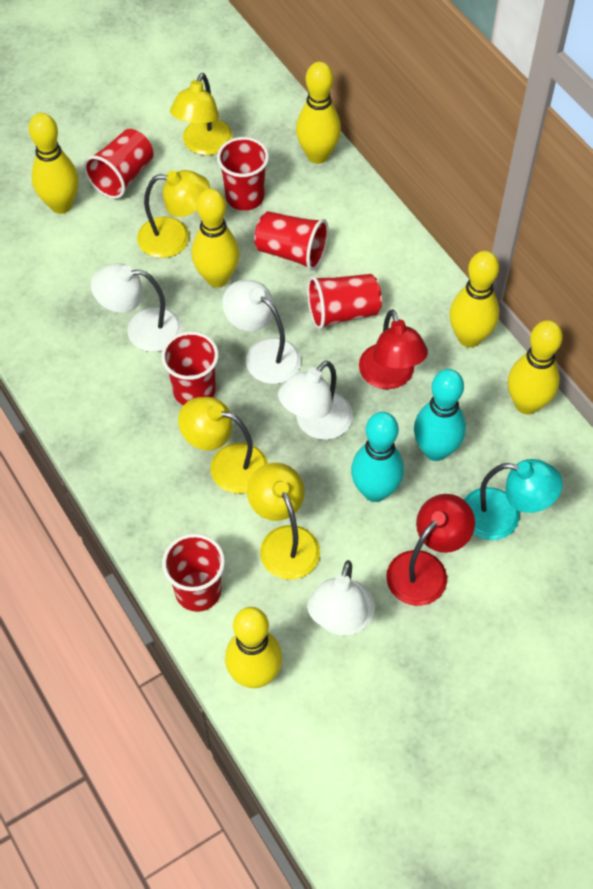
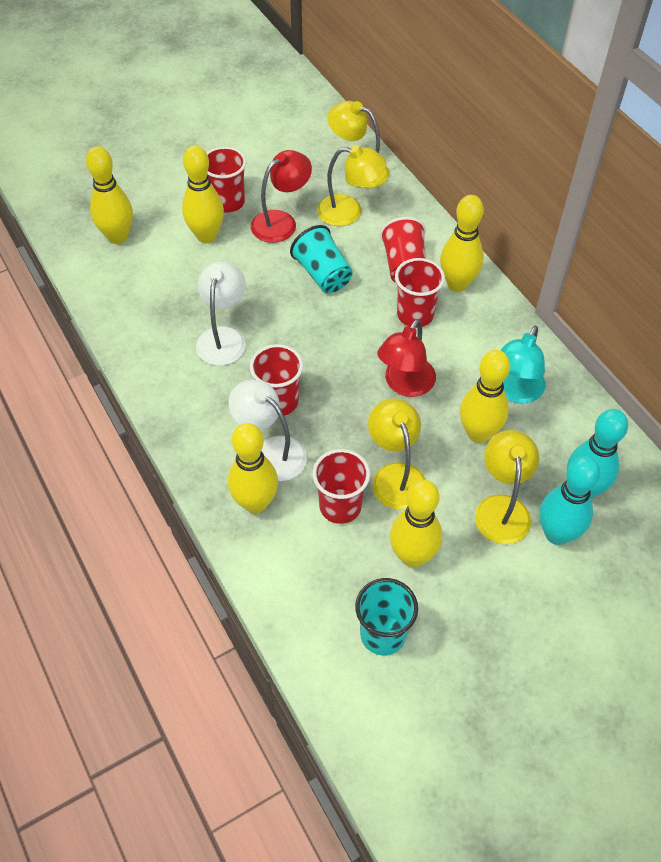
red cup: [83,129,154,199] [161,331,219,405] [162,533,225,612] [217,137,269,211] [254,211,329,271] [307,274,382,330] = 6 -> [207,147,246,213] [250,344,303,417] [312,449,370,524] [380,217,426,283] [395,258,445,328] = 5
turquoise cup: none = 0 -> [290,225,353,293] [355,578,418,656] = 2
white lamp: [91,263,182,352] [222,280,301,384] [278,361,353,440] [307,560,375,636] = 4 -> [196,261,246,366] [229,380,307,481] = 2

